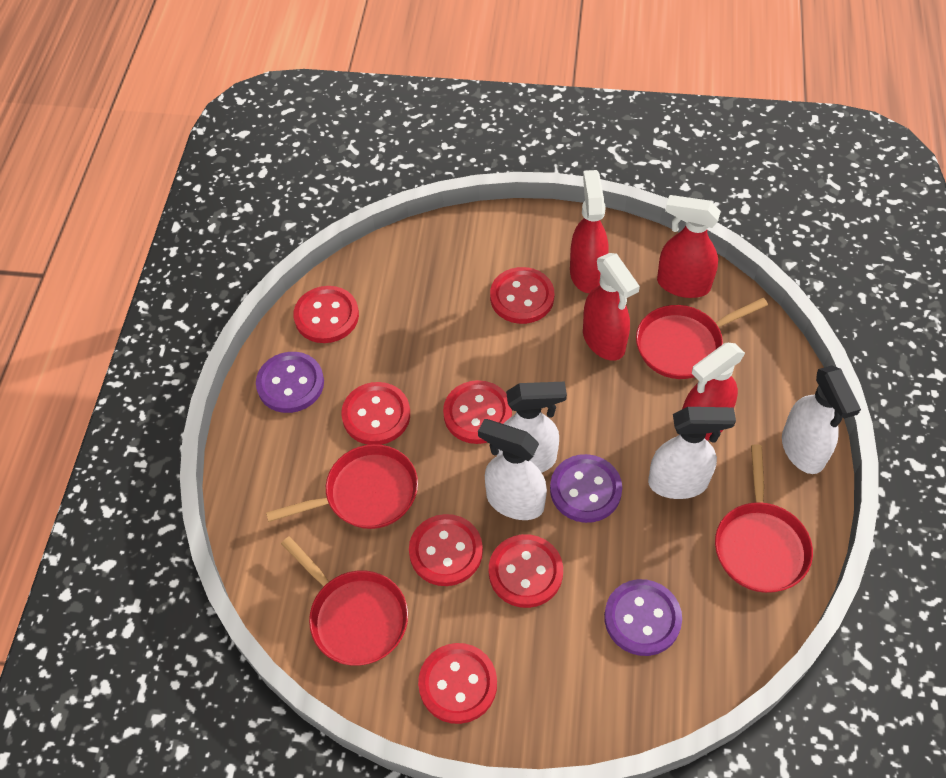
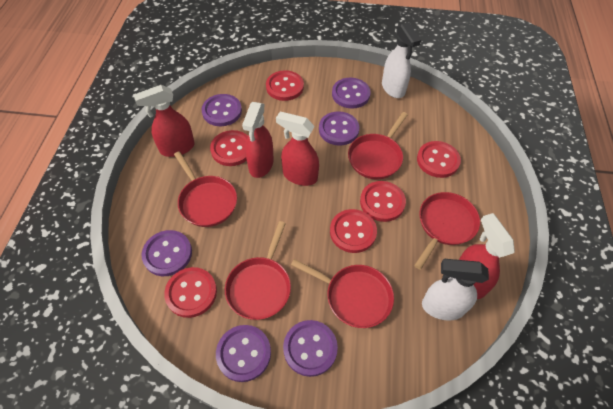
purple button: [256,352,324,413] [550,454,622,523] [604,579,682,656] = 3 -> [142,230,192,276] [202,94,242,126] [216,325,271,382] [283,320,338,377] [319,111,360,146] [332,78,371,109] = 6
red button: [293,286,359,343] [341,382,410,445] [409,514,483,586] [418,643,497,724] [443,380,512,444] [489,534,563,608] [490,267,554,324] = 7 -> [164,267,217,318] [210,130,248,166] [266,70,304,101] [330,209,377,253] [360,181,406,222] [417,141,461,178] = 6
red pan: [266,444,418,529] [281,536,408,666] [636,298,768,379] [715,444,813,593] = 4 -> [174,151,237,227] [225,221,291,320] [291,259,394,328] [348,112,408,179] [414,192,480,270] = 5
white spray bottle: [478,419,547,520] [497,382,567,473] [648,407,736,499] [782,365,861,474] = 4 -> [382,22,421,98] [422,259,489,321] = 2

